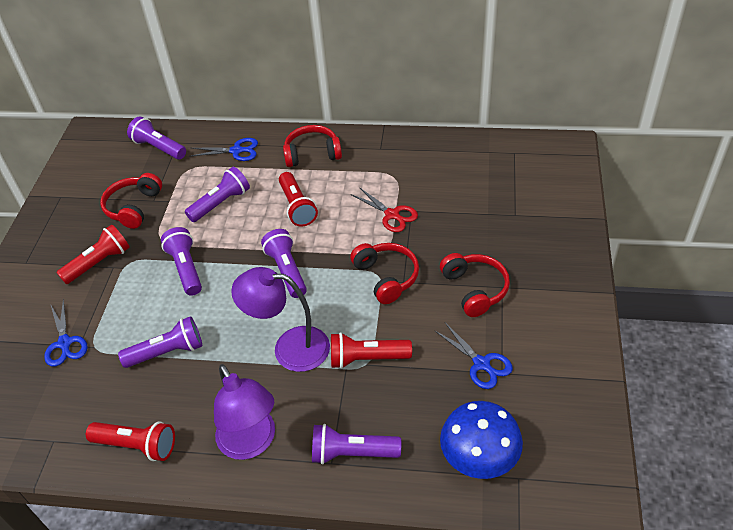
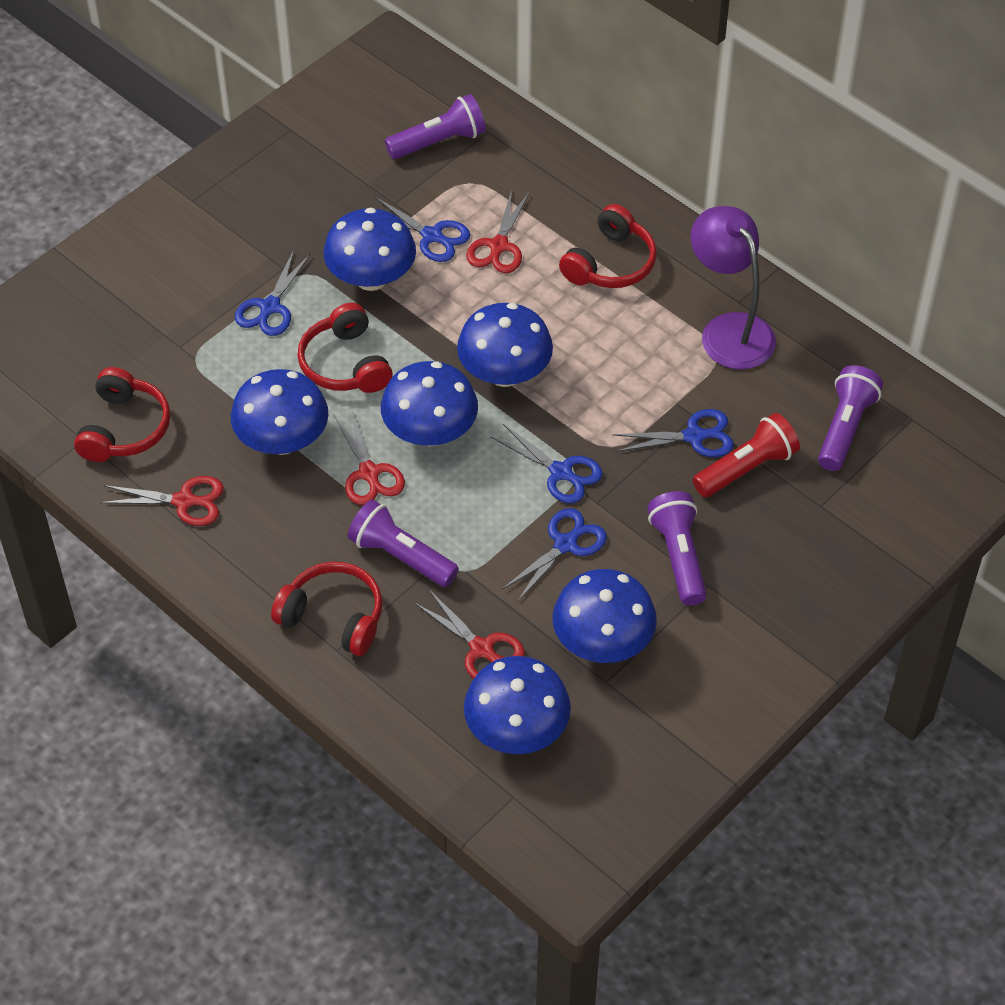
blue mushroom: [440,401,523,479] = 1 -> [231,369,328,455] [323,208,416,291] [381,361,478,447] [457,303,553,387] [464,656,571,754] [553,569,657,663] = 6
blue scissors: [44,299,88,367] [189,138,258,161] [434,323,513,389] = 3 -> [235,250,311,336] [375,197,471,262] [491,424,603,503] [502,508,607,601] [613,409,734,457] = 5
purple flashlight: [118,316,202,368] [127,116,186,160] [161,227,202,296] [185,167,250,222] [261,229,307,298] [312,424,401,465] = 6 -> [348,500,459,587] [385,94,486,159] [648,491,707,606] [818,365,883,471] = 4
purple lamp: [214,364,275,460] [231,267,330,372] = 2 -> [691,206,776,370] = 1
red flashlight: [57,224,130,284] [86,421,175,461] [279,172,318,227] [331,332,412,369] = 4 -> [693,413,800,497] = 1
red scissors: [351,187,418,232] = 1 -> [100,476,224,526] [333,409,405,505] [414,590,525,679] [466,190,529,273] = 4

